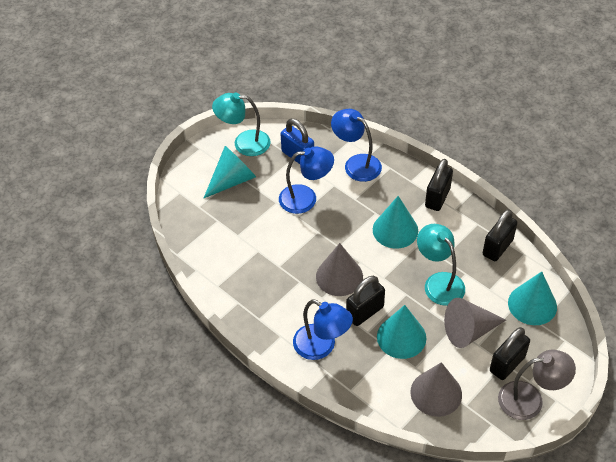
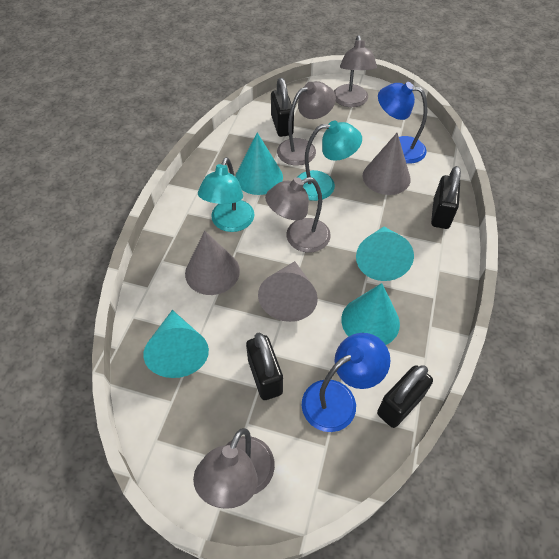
blue lamp: [279,146,334,214] [293,299,353,360] [331,109,382,182] = 3 -> [302,333,390,432] [378,82,427,164] = 2
blue padlock: [280,119,314,164] = 1 -> none = 0
grey lamp: [498,350,576,420] = 1 -> [193,428,275,509] [265,177,331,253] [277,81,336,166] [334,35,377,107] = 4

